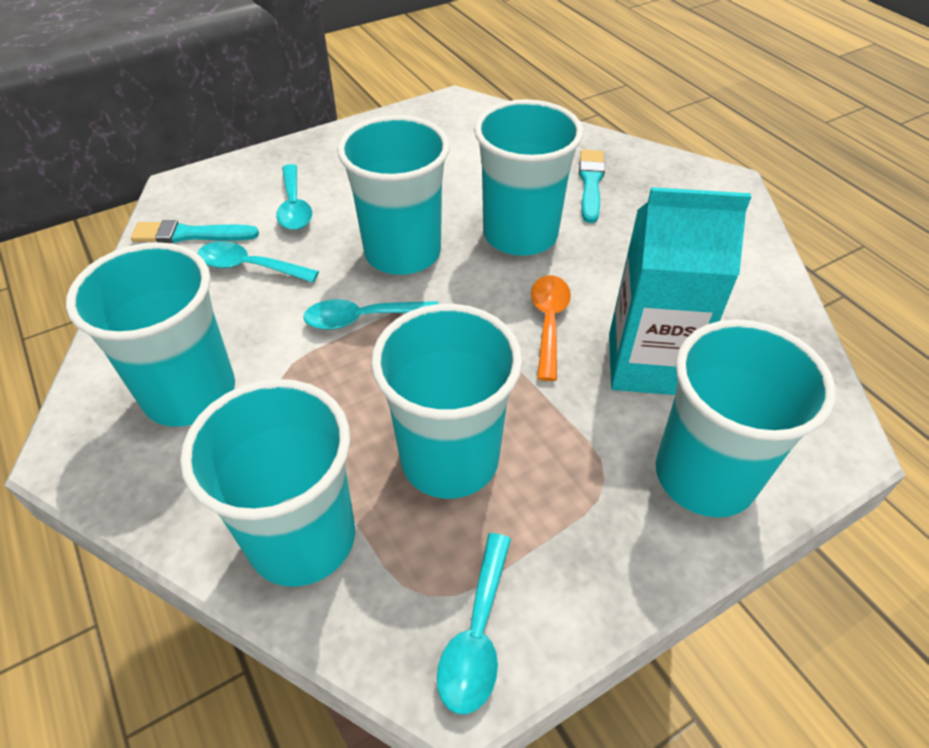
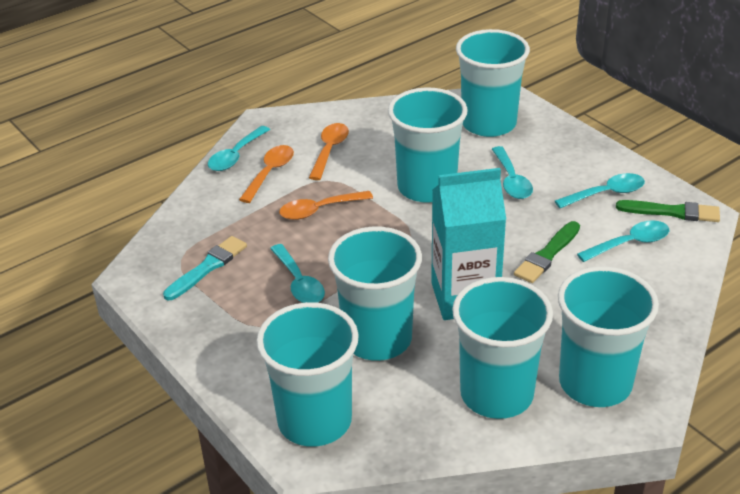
green brush: none = 0 -> [514,221,580,283] [616,200,720,222] = 2
orange spoon: [531,275,571,381] = 1 -> [239,145,294,203] [279,191,373,220] [309,123,349,180] = 3
turquoise brush: [131,220,259,243] [579,150,605,223] = 2 -> [163,236,247,300] = 1
turquoise spoon: [197,241,319,283] [276,164,312,230] [303,299,439,330] [437,533,511,714] = 4 -> [208,126,270,171] [270,244,325,303] [492,146,533,199] [555,173,645,208] [577,220,669,262] = 5

